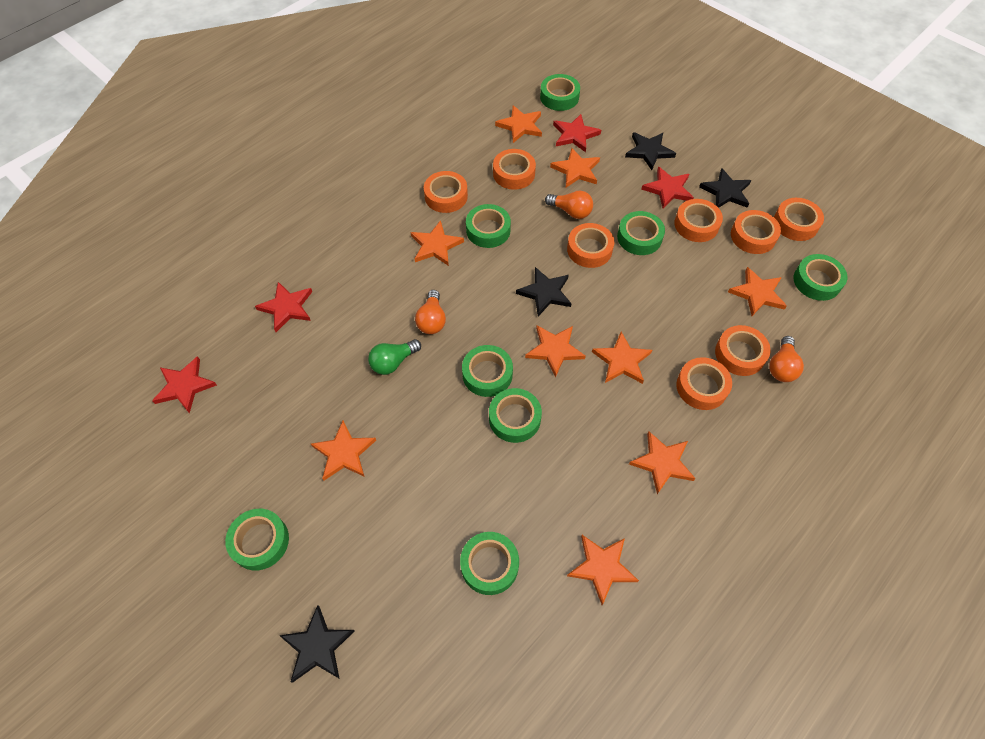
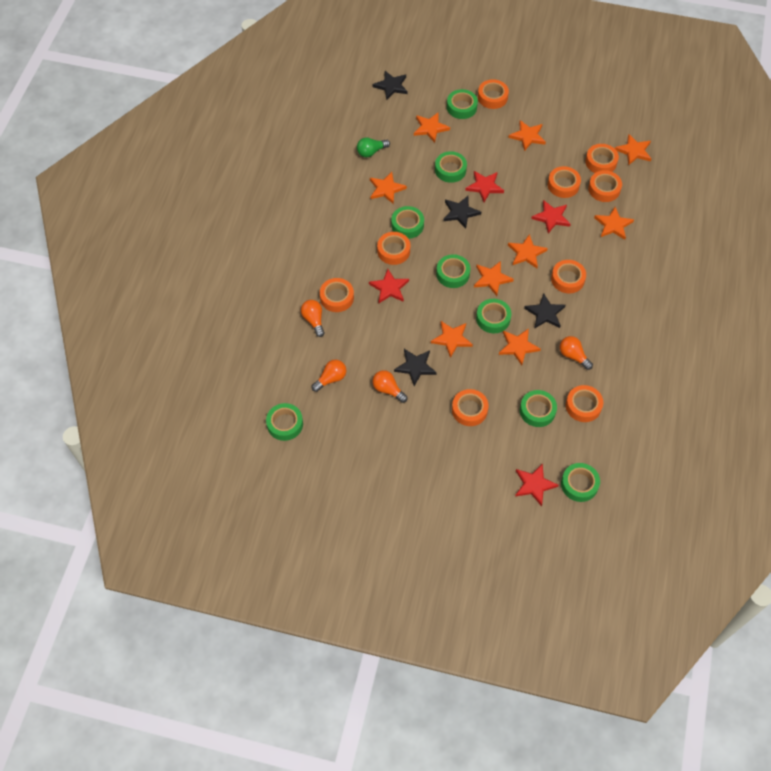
orange light bulb: [415,290,446,334] [545,191,593,219] [769,336,804,382] = 3 -> [301,300,324,337] [312,359,346,392] [373,370,408,403] [560,336,593,370] = 4
orange tape: [424,171,468,213] [493,149,536,190] [567,223,614,268] [674,199,723,242] [676,357,732,410] [715,325,771,376] [731,210,781,254] [774,198,824,241] = 8 -> [320,278,354,312] [377,232,410,265] [452,389,489,426] [478,79,509,109] [548,166,581,198] [551,260,586,293] [566,385,603,422] [585,144,619,173] [588,170,622,202] = 9

